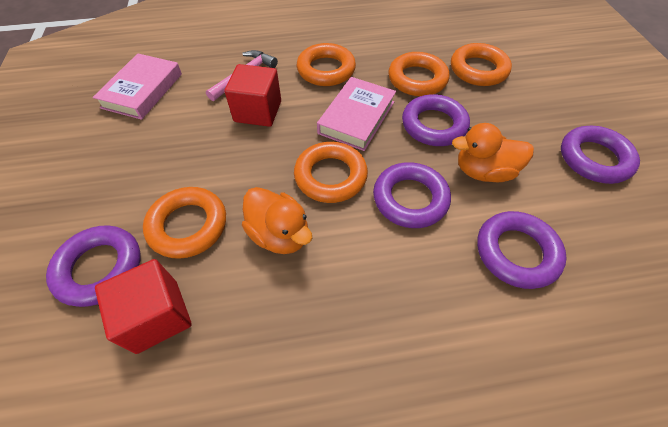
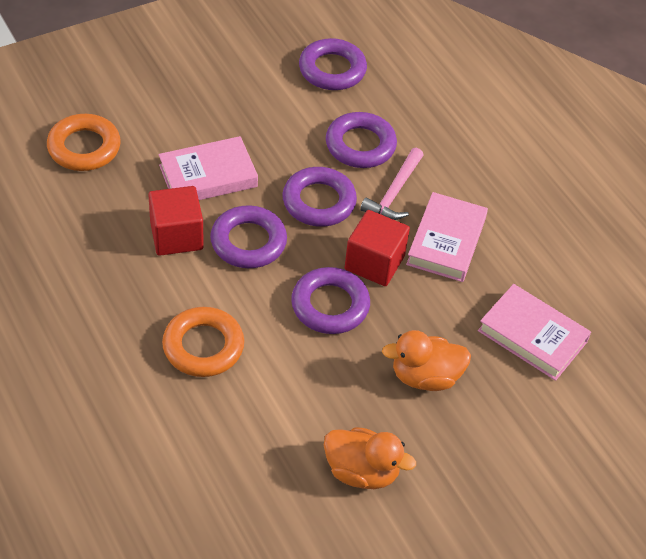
orange ring: [143,187,226,259] [294,142,368,203] [297,43,356,86] [388,52,449,96] [451,43,512,86] = 5 -> [47,114,121,171] [162,307,244,377] = 2
pink book: [93,54,182,120] [317,77,396,151] = 2 -> [159,136,258,200] [406,192,488,282] [478,284,591,381] = 3

